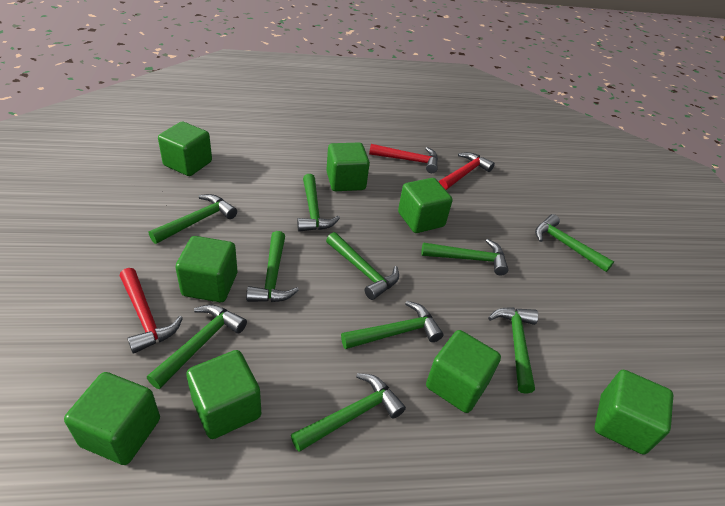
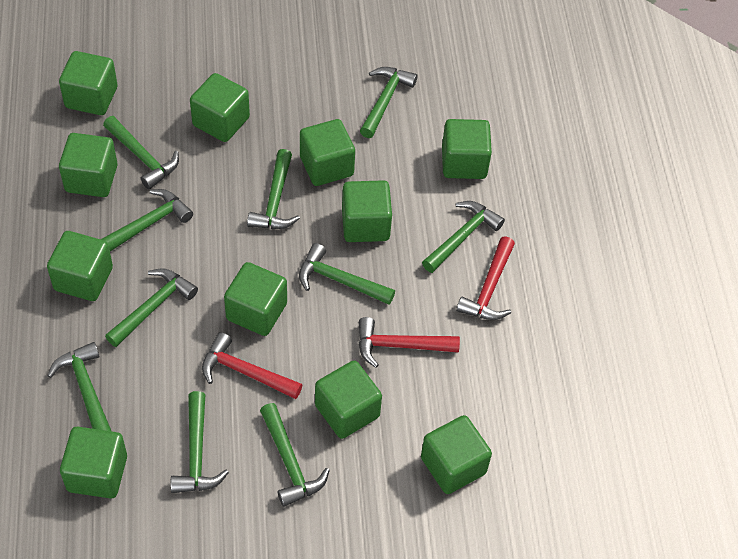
green cube: [64,372,160,465] [158,122,212,176] [175,236,237,302] [187,350,261,439] [326,142,370,191] [398,178,453,233] [426,330,501,413] [594,370,673,455] = 8 -> [47,231,113,301] [59,51,118,115] [59,133,117,197] [60,427,127,499] [190,73,250,142] [224,262,287,336] [300,119,355,186] [315,361,382,439] [342,180,392,242] [421,415,492,494] [442,119,492,179] = 11

